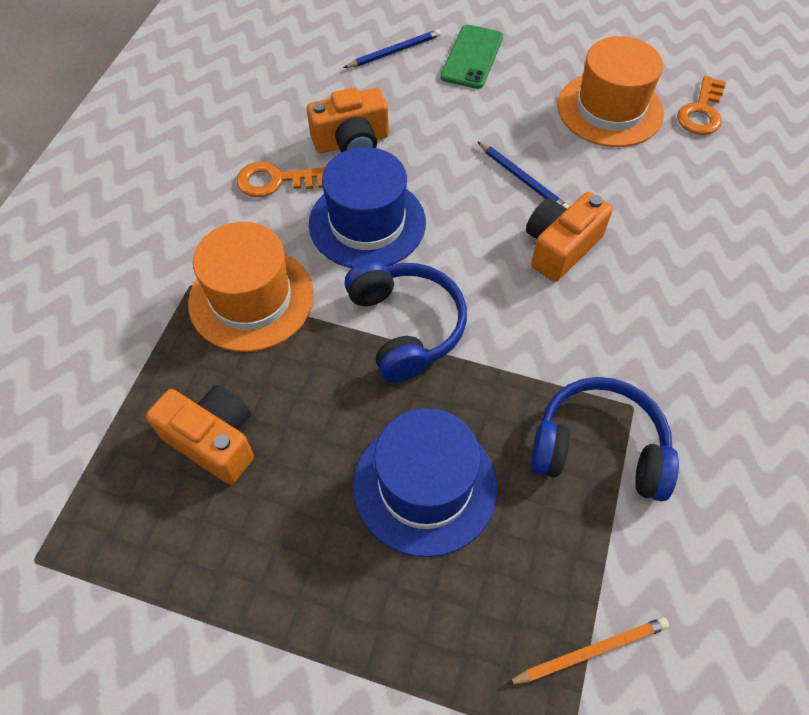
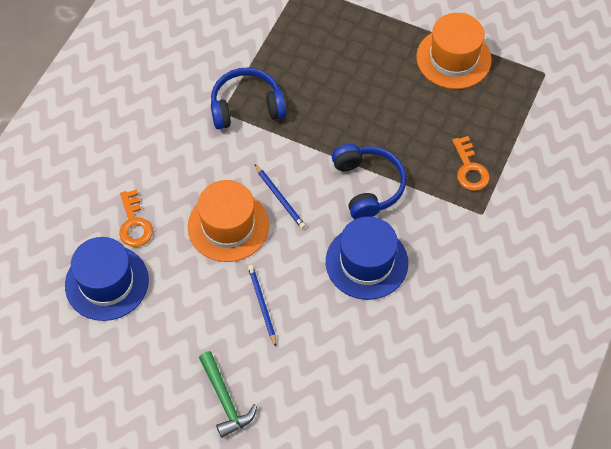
green hammer: none = 0 -> [199,351,257,438] = 1
green phone: [440,25,503,89] = 1 -> none = 0
orange camera: [146,385,254,484] [307,87,389,153] [526,192,613,282] = 3 -> none = 0
orange pencil: [506,617,669,685] = 1 -> none = 0

